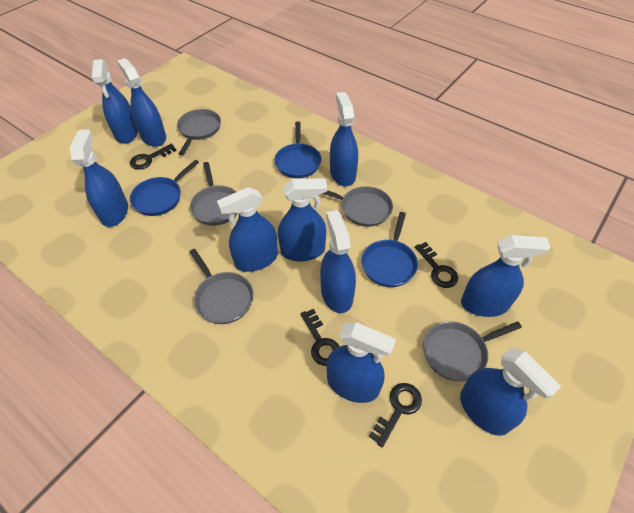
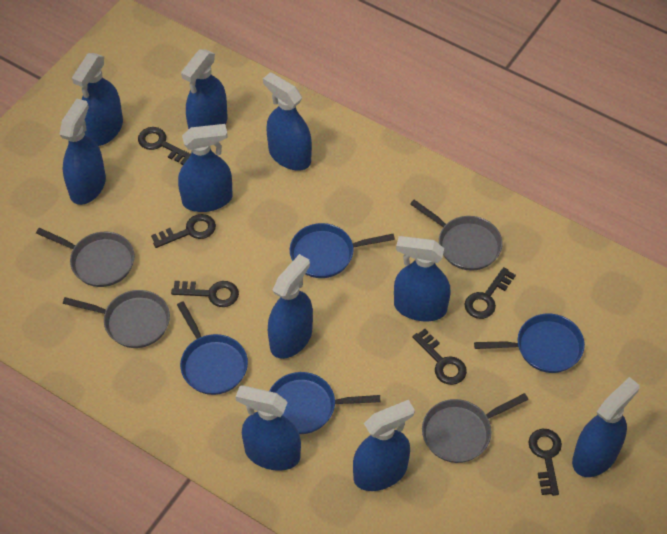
black key: [130,144,177,170] [301,309,340,366] [369,383,422,448] [415,242,458,288] = 4 -> [138,127,191,165] [151,214,216,248] [171,281,239,307] [412,329,467,385] [464,267,516,319] [528,429,562,496] = 6
blue pan: [130,160,199,216] [274,121,321,178] [362,212,418,287] = 3 -> [177,301,248,395] [269,372,380,434] [290,223,395,278] [474,314,585,373] = 4
grey pan: [177,109,221,155] [189,249,254,324] [190,162,238,226] [322,186,393,227] [423,321,522,381] = 5 -> [36,228,135,287] [63,290,170,348] [410,200,502,271] [422,393,528,463] = 4

